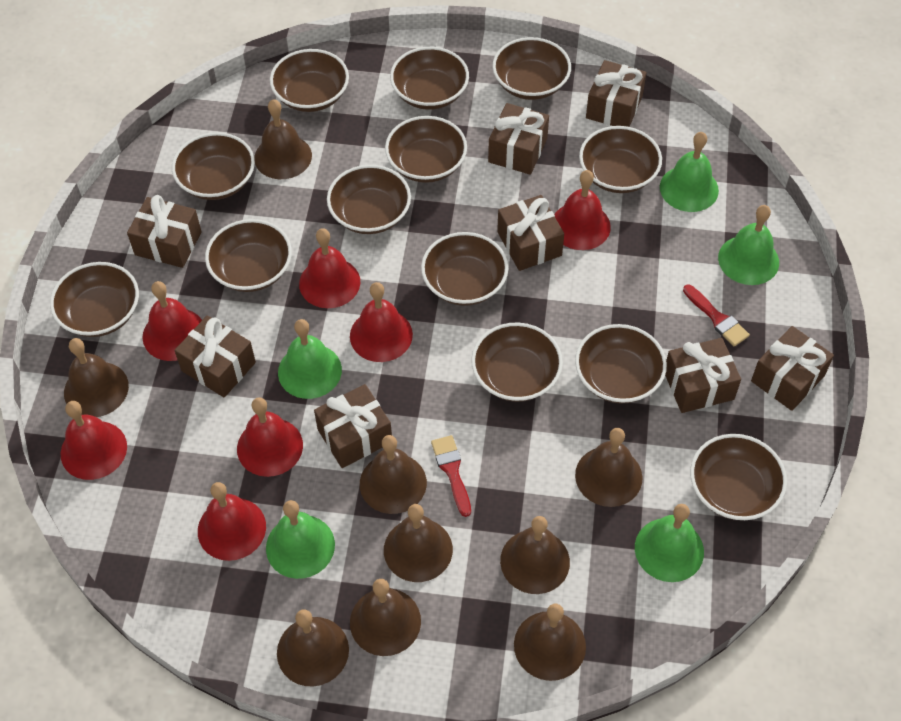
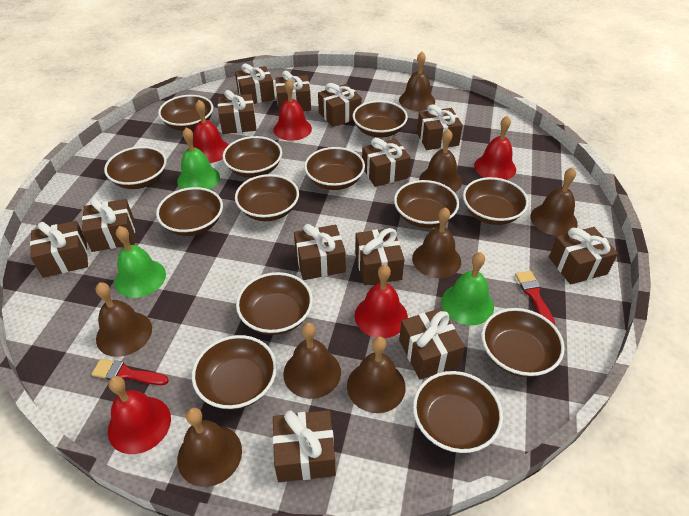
brown bell: [64,338,129,417] [254,99,312,179] [277,609,349,686] [350,579,421,656] [360,435,427,514] [384,504,453,582] [500,516,570,594] [514,604,586,681] [575,428,642,507] = 9 -> [96,282,152,357] [177,408,242,487] [283,323,341,399] [347,336,406,413] [399,52,435,111] [412,207,461,278] [419,129,462,192] [531,167,578,236] = 8
brown gift: [127,195,202,268] [175,315,256,398] [314,384,392,468] [488,103,549,175] [497,195,564,271] [586,60,647,127] [665,338,741,413] [751,326,834,411] = 8 -> [30,221,88,278] [82,198,135,252] [218,90,256,134] [235,63,275,104] [273,410,336,482] [275,71,311,112] [294,224,346,280] [318,83,362,127] [355,228,404,285] [362,138,411,187] [399,308,465,380] [417,104,463,150] [549,227,618,285] = 13
green bell: [266,500,335,579] [278,319,342,399] [635,504,704,582] [660,132,719,212] [718,205,779,285] = 5 -> [115,226,166,298] [177,127,220,190] [441,252,494,325] = 3
red bell: [61,401,127,480] [143,281,202,361] [198,482,266,561] [237,397,303,477] [299,228,360,308] [350,282,413,362] [554,170,611,250] = 7 -> [108,376,171,454] [193,100,228,163] [273,79,312,141] [354,265,408,338] [474,116,516,180] = 5

